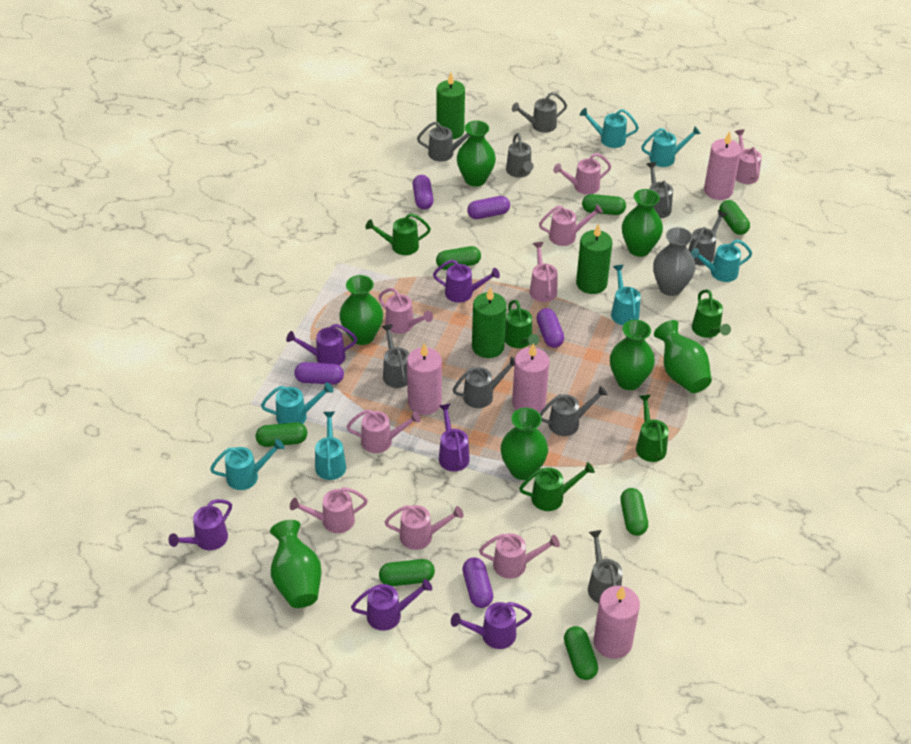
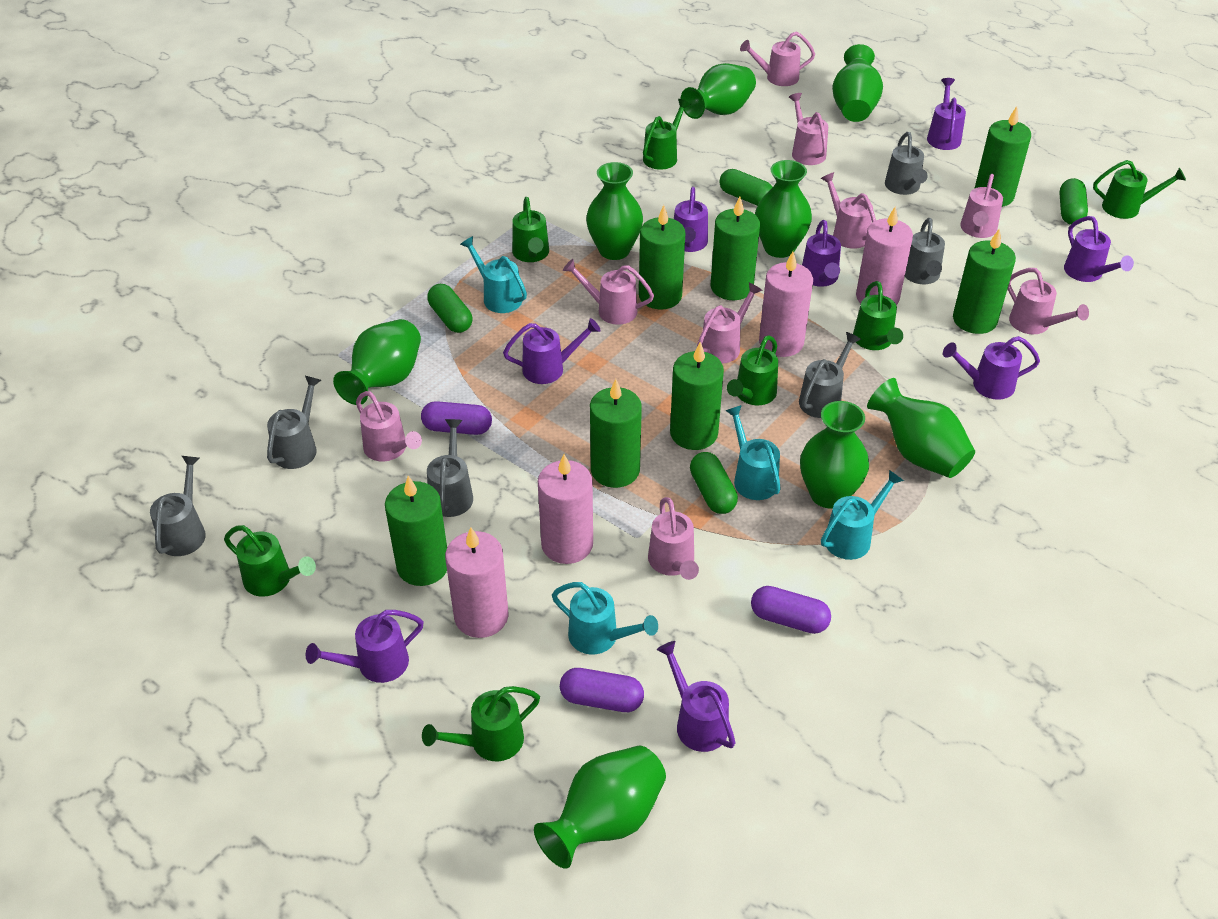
green candle: [436,73,465,139] [472,287,507,358] [576,223,613,294] = 3 -> [385,476,447,586] [590,379,642,488] [639,205,685,310] [670,342,724,450] [711,197,760,300] [953,228,1016,334] [974,106,1031,207] = 7
green capsule: [256,422,307,447] [379,559,435,586] [436,246,481,270] [564,626,598,680] [582,194,626,215] [620,488,648,536] [719,200,750,235] = 7 -> [427,284,472,333] [690,452,738,514] [719,169,773,206] [1059,178,1088,225] = 4
green vase: [270,520,321,608] [339,275,383,345] [457,121,496,187] [501,408,548,480] [610,320,655,390] [622,189,663,257] [654,320,712,393] = 7 -> [333,319,421,405] [534,745,666,869] [586,162,643,260] [681,63,756,119] [755,160,812,258] [800,401,869,508] [832,44,883,122] [867,378,975,478] = 8
green watering can: [365,213,431,255] [505,300,539,348] [519,462,595,511] [636,395,669,462] [692,289,731,338] = 5 -> [224,525,316,597] [422,686,540,761] [512,197,549,262] [643,99,691,170] [727,335,778,405] [853,281,903,350] [1093,160,1186,219] = 7
grey vase: [653,227,695,296] = 1 -> none = 0
grey watering can: [382,324,409,388] [417,122,469,162] [453,356,515,408] [506,133,534,178] [512,92,567,133] [540,386,608,436] [588,530,622,603] [647,162,673,218] [688,210,727,266] = 9 -> [150,456,206,556] [267,376,321,469] [427,419,473,517] [799,332,861,418] [885,132,928,195] [905,218,945,284] = 6
purple capsule: [294,362,344,384] [413,175,434,210] [462,557,493,608] [467,196,510,219] [537,308,564,348] = 5 -> [421,401,492,435] [560,668,644,712] [751,586,831,634] = 3
purple watering can: [168,499,232,550] [286,324,357,365] [351,579,432,631] [433,260,500,303] [439,404,470,472] [451,602,532,649] = 6 -> [306,610,424,683] [503,318,601,384] [657,641,736,752] [674,187,708,252] [802,220,841,287] [927,78,966,150] [943,336,1040,400] [1064,216,1134,282] = 8
turquoise watering can: [210,439,284,490] [261,382,334,424] [315,412,346,480] [579,108,639,148] [611,265,641,325] [642,126,701,167] [691,239,752,282] = 7 -> [460,236,527,313] [552,582,658,655] [725,405,781,500] [821,470,904,560] = 4

